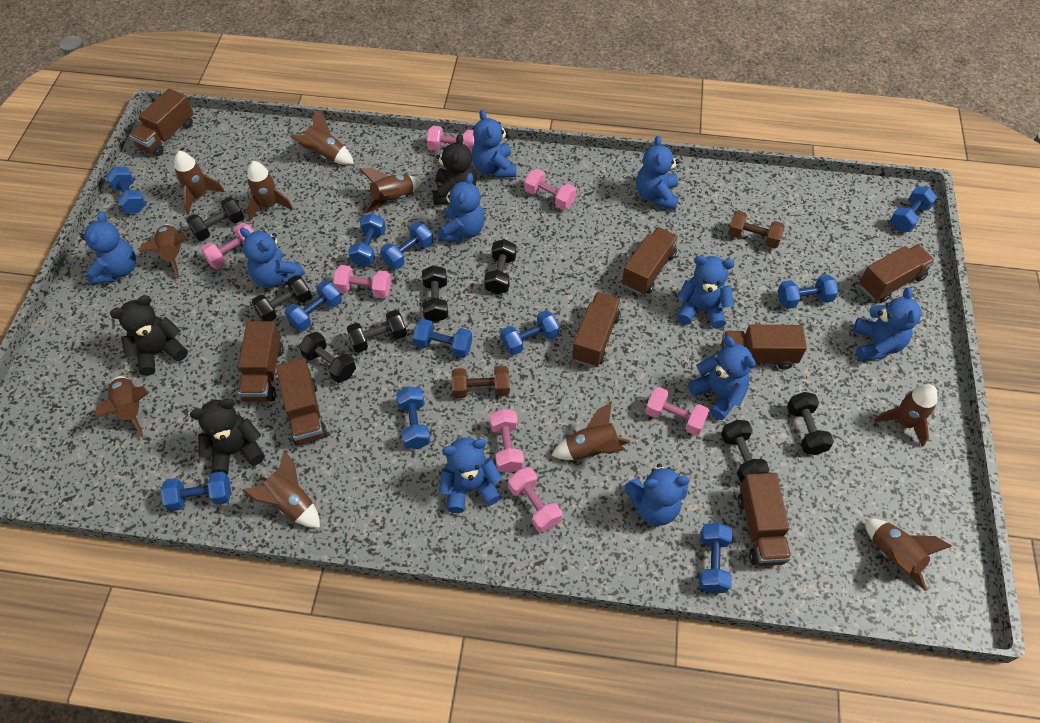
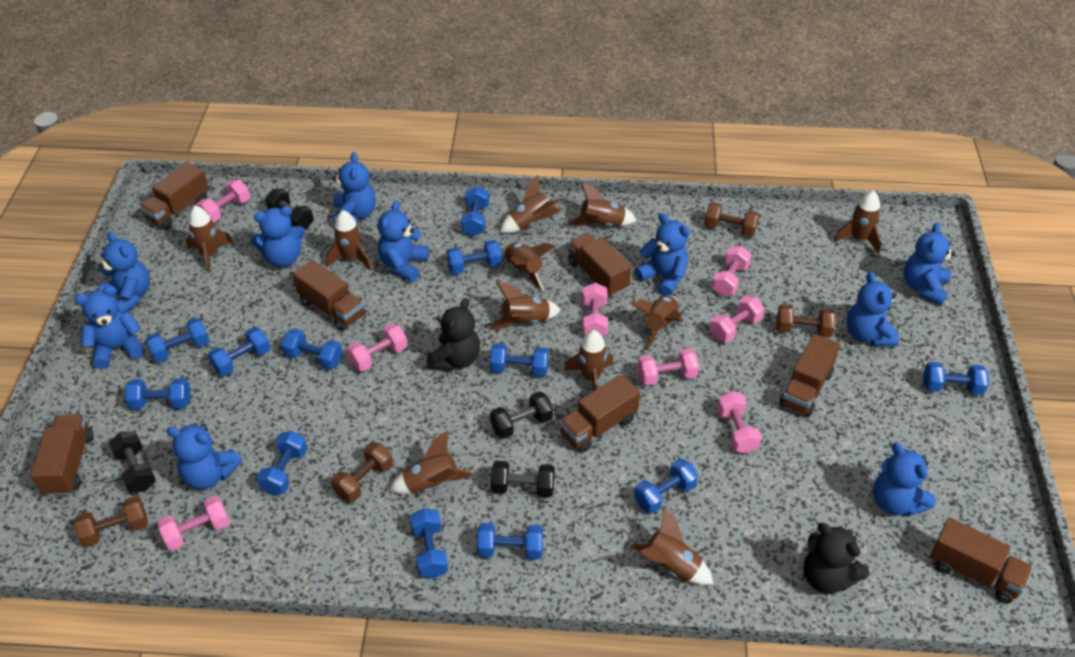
black dumbbell: [186,197,244,241] [252,275,312,321] [299,332,356,383] [347,310,407,353] [422,265,448,322] [484,239,516,294] [721,420,769,482] [787,392,834,455] = 8 -> [109,431,156,493] [265,189,314,230] [490,391,553,439] [491,461,555,498] = 4
black teddy bear: [110,295,188,376] [190,399,265,475] [432,134,476,205] = 3 -> [426,298,480,371] [804,523,869,594] = 2
blue dumbbell: [105,167,146,213] [161,472,231,511] [285,280,342,331] [348,213,386,267] [380,222,433,269] [396,386,430,449] [413,319,472,358] [501,310,559,356] [699,523,732,593] [778,274,839,309] [890,186,937,232] = 11 -> [125,378,191,410] [146,318,209,363] [208,327,270,376] [257,431,308,495] [281,328,343,370] [410,508,448,578] [446,240,502,275] [461,186,489,236] [477,523,543,560] [490,343,549,377] [634,458,698,514] [923,362,989,395] = 12
brown dumbbell: [452,366,510,398] [728,211,785,249] = 2 -> [75,496,148,547] [331,442,393,502] [704,202,759,237] [776,304,836,338] = 4
brown rocket: [95,376,148,438] [139,224,188,279] [174,151,225,215] [242,450,320,528] [247,161,293,221] [291,109,354,165] [359,168,421,213] [552,402,631,460] [865,519,952,591] [874,384,938,447] = 10 -> [186,206,234,273] [326,210,372,271] [389,430,473,494] [490,281,561,329] [500,175,561,233] [503,242,556,291] [564,330,614,391] [568,182,637,227] [631,507,714,585] [633,295,682,349] [834,190,881,254] = 11
brown truck: [129,88,194,156] [238,321,284,402] [276,358,328,445] [572,292,621,367] [622,227,679,295] [721,324,807,370] [738,473,791,566] [859,244,935,302] = 8 -> [31,414,93,496] [139,162,209,230] [293,260,365,331] [559,374,640,453] [568,233,632,297] [779,334,840,417] [930,518,1033,604] = 7
pink dumbbell: [201,223,254,269] [333,265,391,299] [427,126,476,154] [490,409,524,473] [508,467,562,533] [524,169,576,210] [645,387,709,436] = 7 -> [157,496,230,551] [197,180,250,222] [347,323,407,371] [582,283,608,336] [637,348,699,386] [710,296,764,343] [711,246,752,296] [717,391,762,454] = 8

